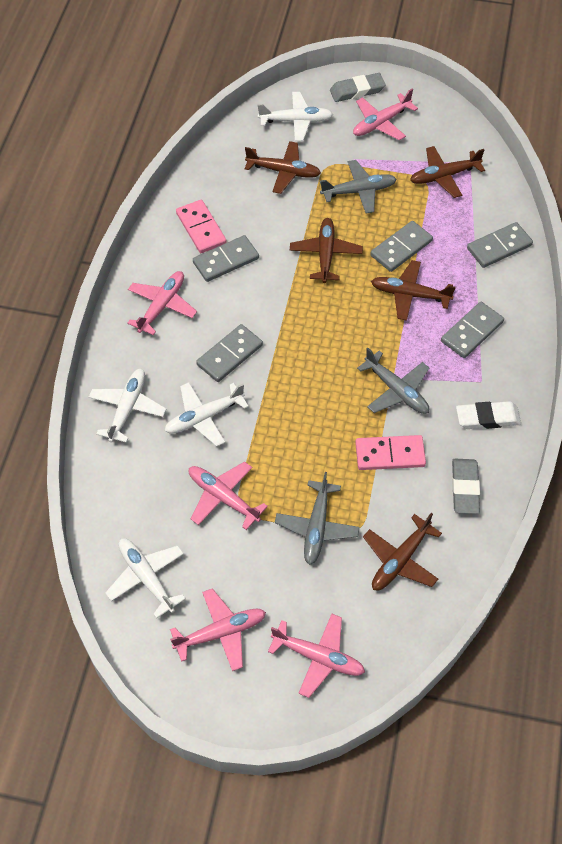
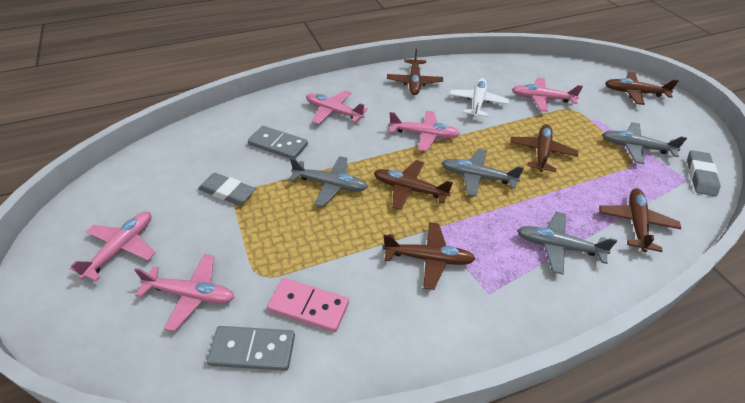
brown plane: [245,141,321,194] [290,218,363,283] [363,513,442,591] [371,260,456,321] [410,146,485,198] = 5 -> [374,160,453,210] [383,222,476,290] [387,49,443,95] [510,124,578,172] [599,188,681,252] [605,72,679,105] = 6
grey domino: [193,235,259,282] [196,324,263,382] [370,221,433,272] [441,302,504,358] [467,222,533,268] = 5 -> [207,326,295,371] [248,126,308,159] = 2
grey plane: [275,472,360,565] [320,160,396,213] [357,348,429,414] = 3 -> [289,156,367,206] [442,149,524,197] [517,212,617,275] [602,122,687,164] = 4
pink domino: [176,200,227,253] [355,435,426,470] = 2 -> [267,278,349,332] = 1
white eraser: [456,401,521,429] = 1 -> none = 0
white plane: [89,369,166,443] [105,538,186,619] [165,382,249,447] [258,92,333,141] = 4 -> [449,78,509,118] = 1

